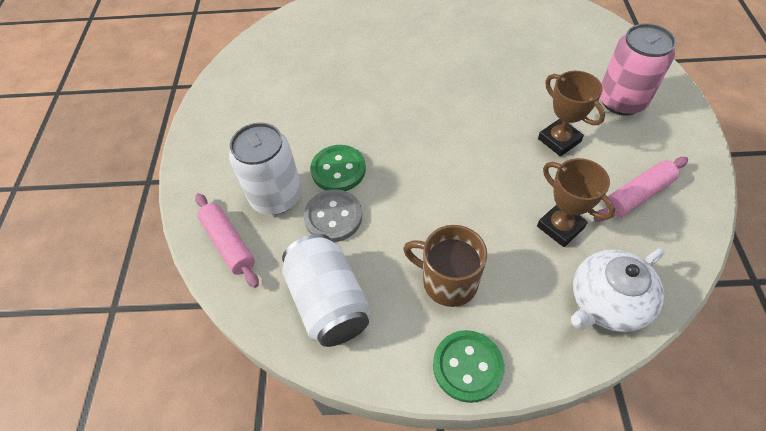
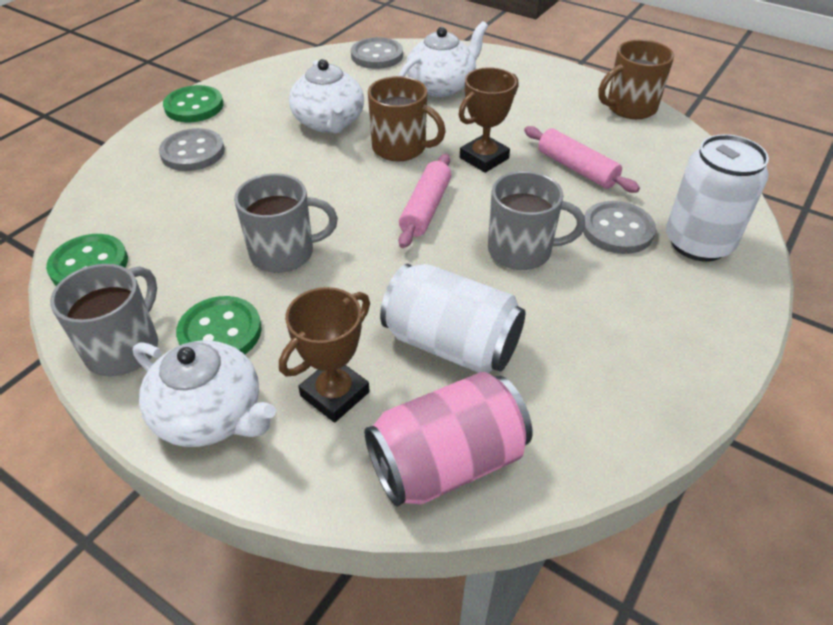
brown mug: [403,225,487,307] = 1 -> [368,76,446,161] [598,40,674,119] = 2
green button: [310,145,366,191] [433,330,504,403] = 2 -> [46,234,128,286] [163,85,223,122] [176,296,262,355] = 3
grey button: [304,189,362,242] = 1 -> [159,128,225,171] [351,37,403,69] [583,201,656,254] = 3
grey mug: none = 0 -> [50,264,158,376] [234,173,338,273] [488,171,585,270] = 3
white teapot: [571,248,665,332] = 1 -> [133,341,276,447] [289,59,364,133] [399,21,488,97] = 3

